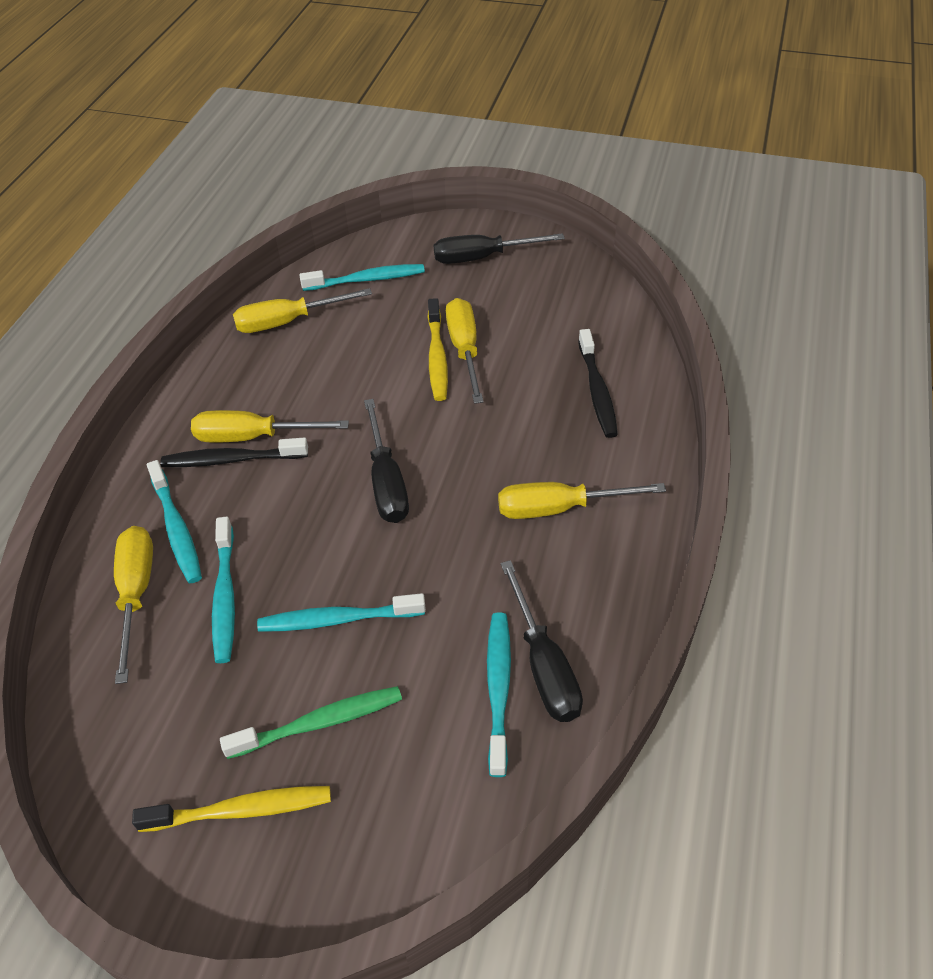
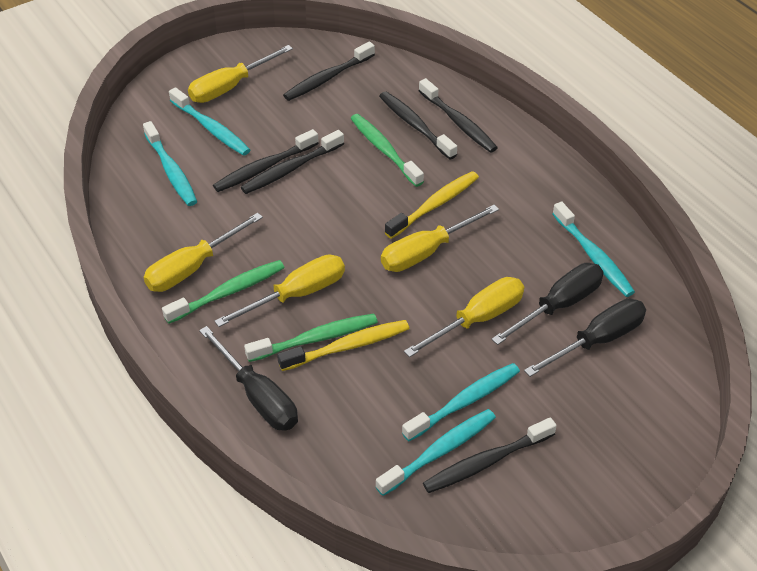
black toothbrush: [161,437,308,467] [578,329,618,438] = 2 -> [213,129,319,192] [241,130,344,194] [283,42,375,101] [379,91,457,160] [419,78,498,153] [423,417,557,493] = 6
green toothbrush: [220,686,402,759] = 1 -> [162,260,285,324] [244,313,378,362] [350,114,424,187] = 3

